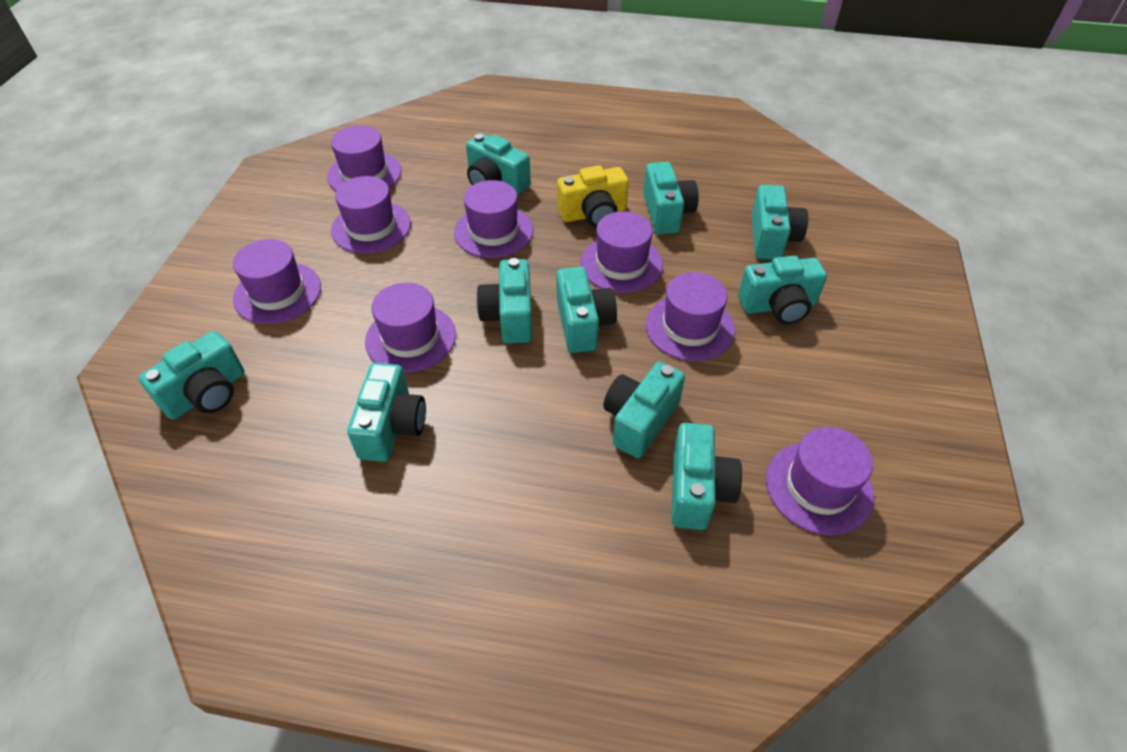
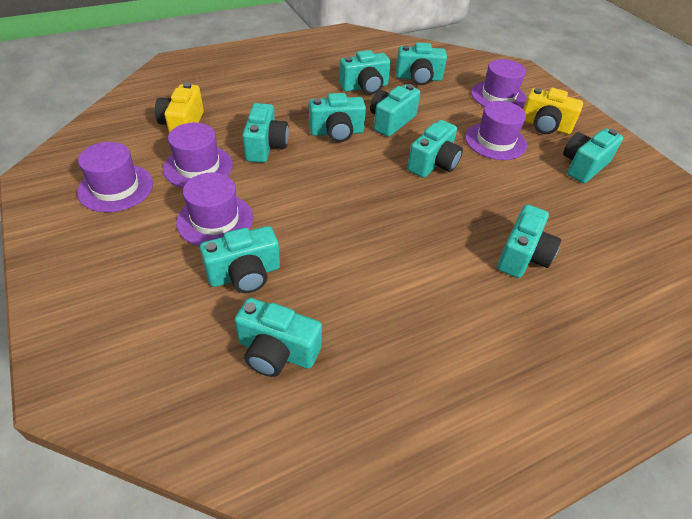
purple hat: [233,239,321,324] [327,125,402,191] [331,176,411,253] [365,282,456,373] [454,180,533,258] [580,211,663,293] [646,272,735,361] [766,427,874,535] = 8 -> [77,142,153,212] [163,123,233,188] [176,172,253,246] [465,101,527,160] [471,59,527,108] = 5
yellow camera: [557,165,629,227] = 1 -> [155,82,204,133] [523,88,583,134] = 2

